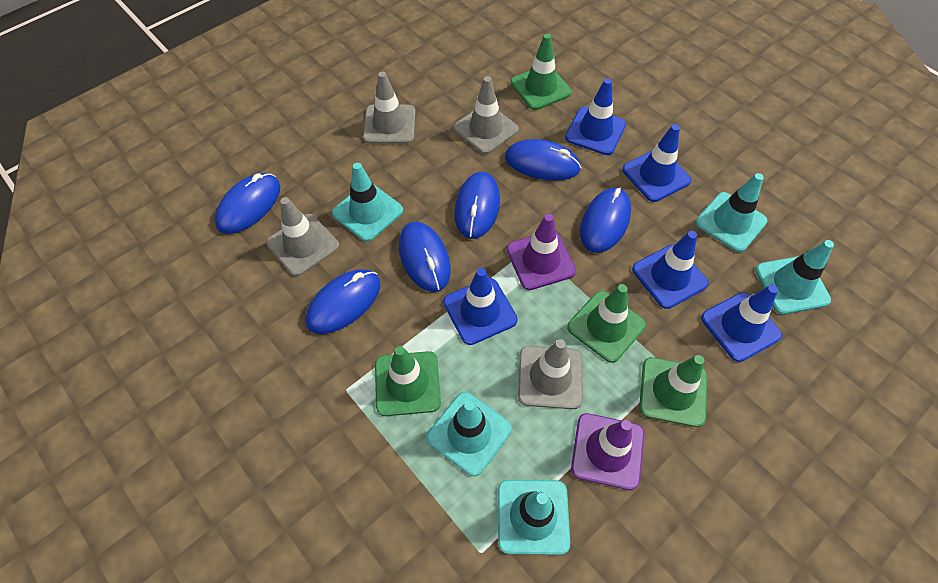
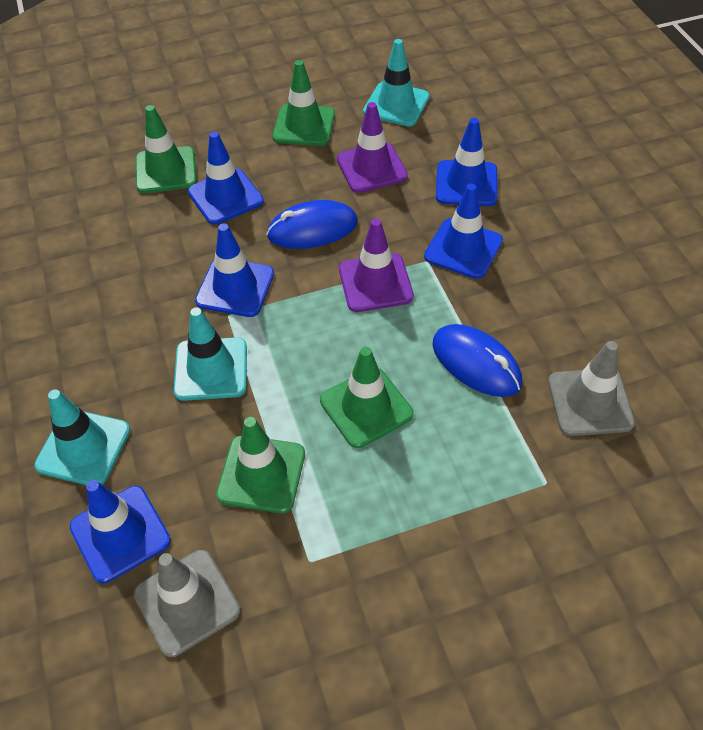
blue mouse: [215,173,280,234] [306,269,380,334] [399,222,451,292] [455,172,500,239] [505,139,581,181] [580,188,631,253] = 6 -> [266,200,358,249] [433,324,522,397] = 2
grey traffic cone: [266,197,339,276] [363,72,415,144] [453,76,519,154] [518,339,583,409] = 4 -> [134,550,240,657] [548,341,635,436] = 2
turquoise traffic cone: [332,163,403,242] [427,392,512,476] [498,480,570,555] [695,173,768,252] [755,240,834,314] = 5 -> [34,389,130,485] [174,307,247,401] [363,39,430,126] = 3

